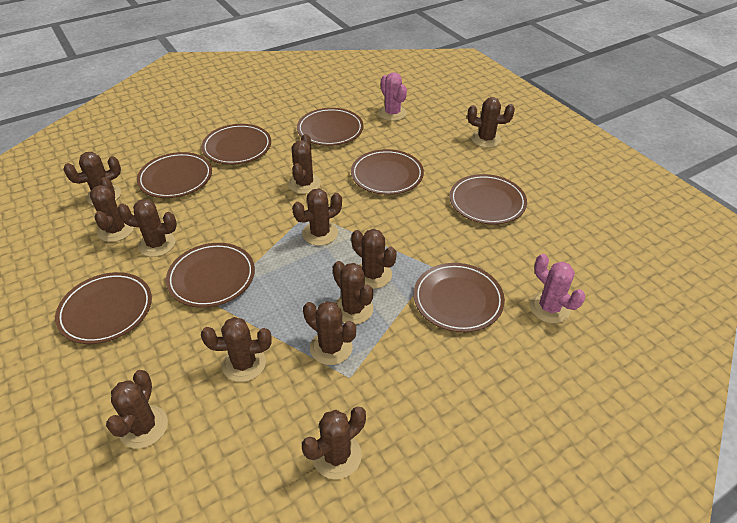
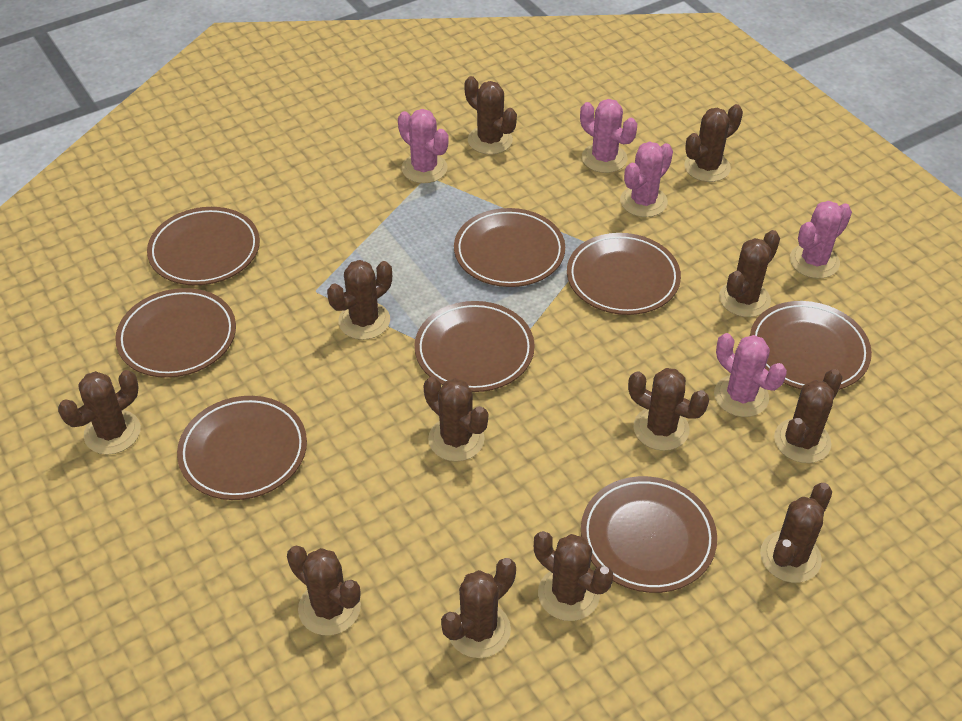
pink cactus: [378,72,407,121] [529,254,585,323] = 2 -> [398,109,449,183] [580,99,637,173] [620,141,673,217] [714,333,787,417] [790,201,852,279] = 5

